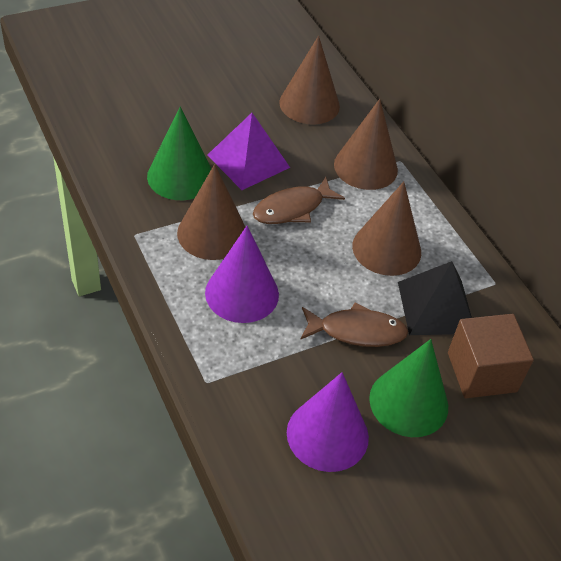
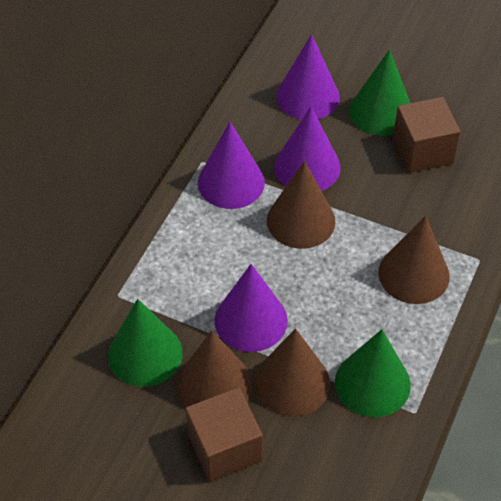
black pyramid: [398,261,472,335] = 1 -> none = 0
brown cube: [448,314,534,398] = 1 -> [186,388,263,482] [393,97,461,173] = 2
brown fish: [253,177,345,224] [300,302,408,347] = 2 -> none = 0
green cone: [147,107,211,200] [369,339,448,437] = 2 -> [108,299,183,387] [335,329,411,417] [349,49,410,136] = 3
purple cone: [205,226,279,323] [287,372,369,472] = 2 -> [198,122,265,209] [215,264,288,352] [274,106,341,191] [276,34,340,120] = 4
purple pyramid: [207,113,290,190] = 1 -> none = 0

